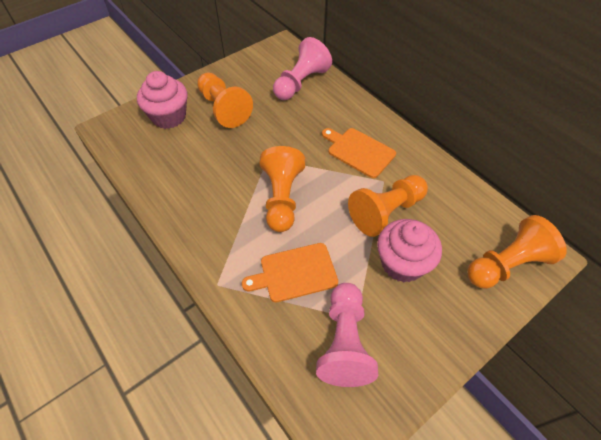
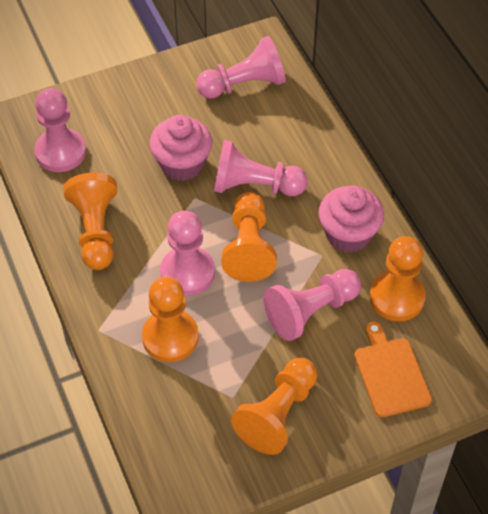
orange cutting board: [242,243,338,302] [322,128,396,178] = 2 -> [354,321,432,417] = 1
orange pawn: [197,72,253,128] [259,146,305,232] [348,175,428,237] [467,215,567,289] = 4 -> [63,173,118,270] [142,277,199,362] [221,192,277,282] [231,358,318,455] [369,236,426,321] = 5
pink pawn: [273,37,332,100] [316,283,378,387] = 2 -> [34,88,86,172] [160,211,215,296] [196,36,286,99] [214,140,308,196] [264,269,361,341] = 5

